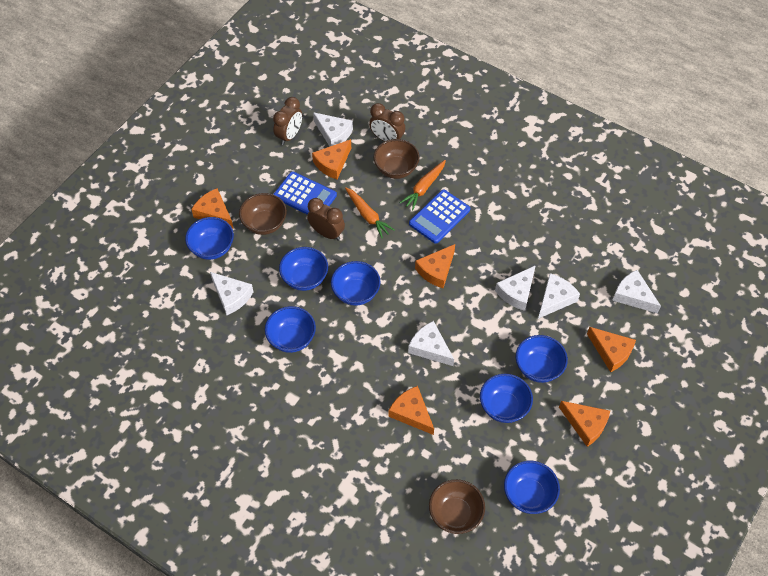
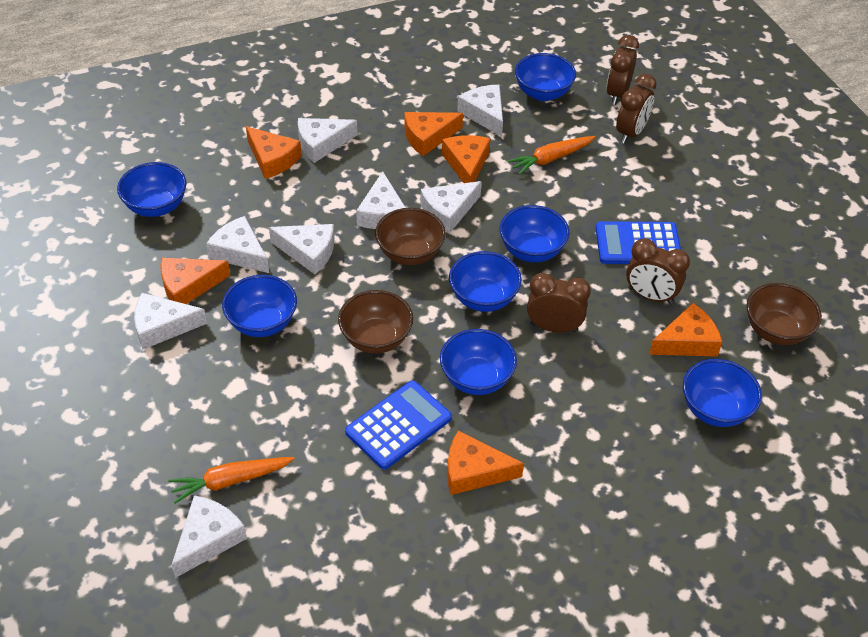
brown clock: [273,97,302,145] [307,198,345,241] [369,103,405,141] = 3 -> [527,273,591,333] [606,35,639,105] [616,74,657,144] [626,238,690,304] = 4
white cheese: [210,272,254,315] [313,112,353,147] [408,321,454,366] [495,265,536,311] [538,273,580,319] [612,270,661,314] = 6 -> [134,293,207,349] [171,495,247,578] [206,216,269,273] [269,224,335,274] [298,118,358,163] [356,171,406,229] [420,181,482,233] [457,85,503,137] = 8

